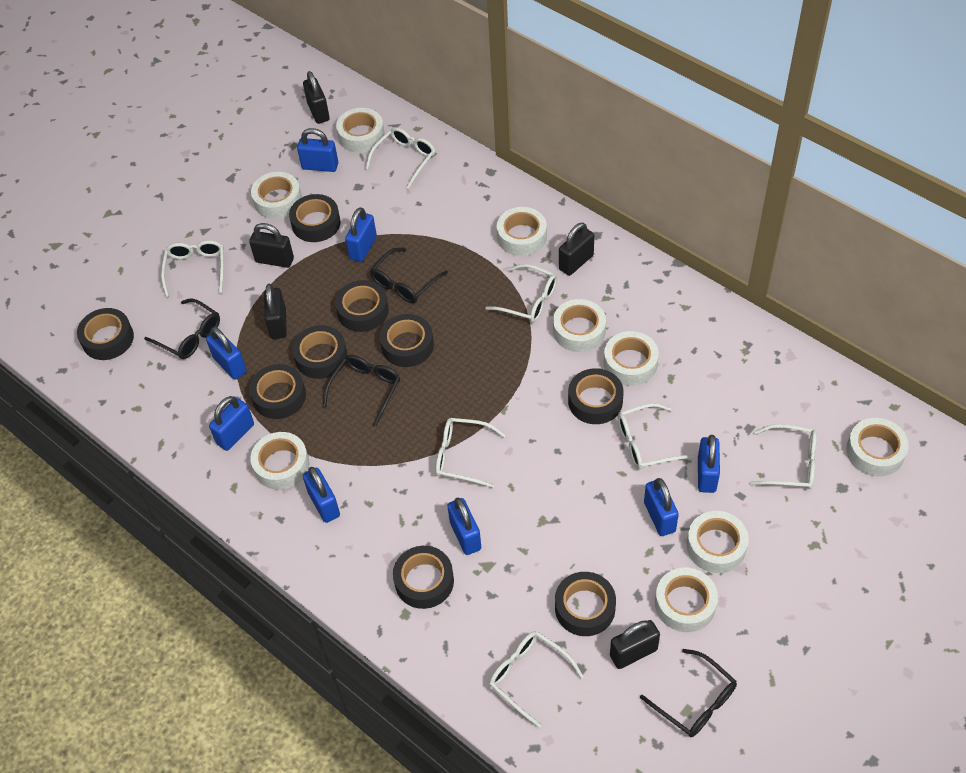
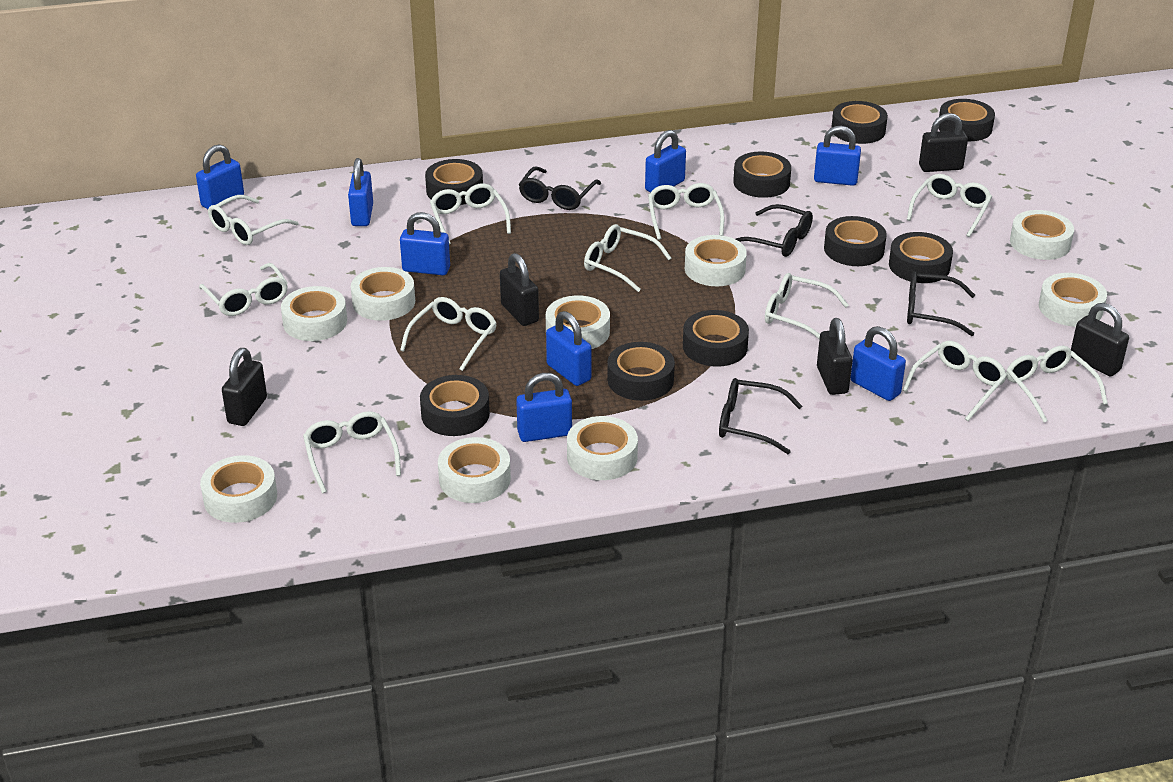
white glasses: [161,240,224,297] [365,127,435,189] [436,418,505,488] [485,264,557,323] [489,631,584,728] [617,403,693,469] [750,424,817,489] = 7 -> [199,263,288,316] [208,195,299,245] [303,411,401,493] [400,297,497,371] [430,183,511,245] [584,224,671,292] [648,183,725,240] [765,273,849,339] [903,341,1007,421] [907,174,992,237] [1006,345,1108,422] = 11

